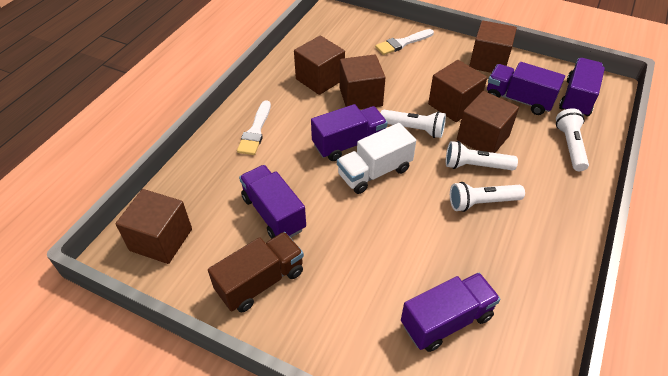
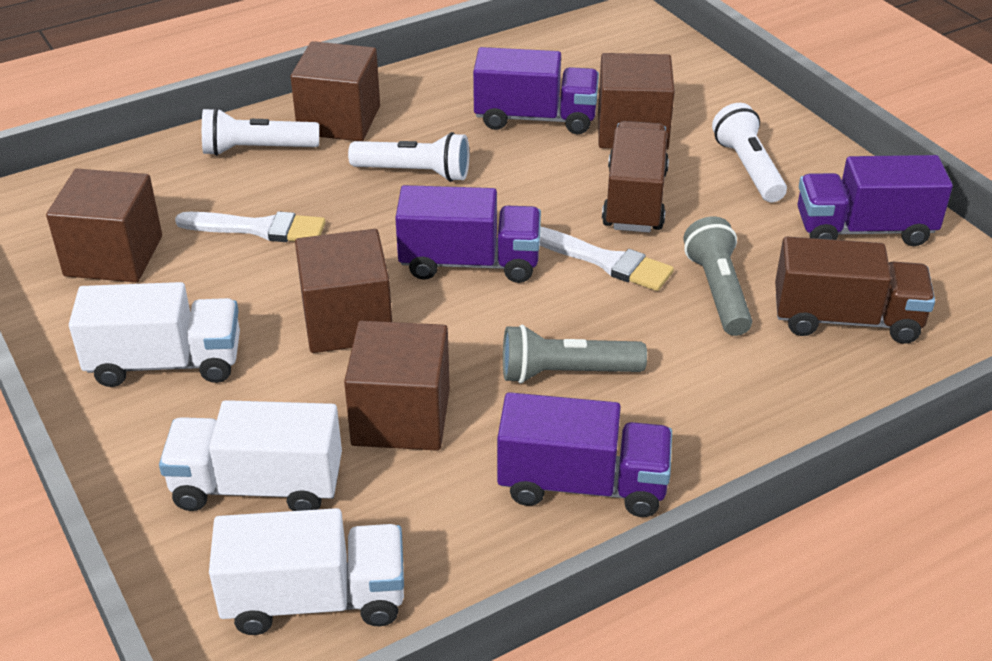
brown cube: [115,189,192,264] [294,36,345,95] [340,54,385,109] [428,60,487,122] [457,91,519,153] [469,20,517,73] = 6 -> [46,169,162,282] [291,41,380,141] [295,229,392,353] [344,321,450,451] [598,53,675,150] = 5
brown truck: [208,232,304,312] = 1 -> [602,121,669,232] [775,237,935,344] = 2
grey flashlight: none = 0 -> [503,325,647,383] [684,217,752,336] = 2
purple truck: [239,165,306,239] [311,104,388,161] [401,273,500,352] [487,62,565,115] [559,58,605,116] = 5 -> [395,185,541,283] [473,47,599,134] [497,392,672,517] [797,155,953,246] = 4
white flashlight: [381,110,446,138] [446,141,518,171] [450,182,525,212] [556,108,589,171] = 4 -> [202,108,319,156] [348,132,469,182] [712,103,787,202] = 3
white truck: [337,123,416,194] = 1 -> [69,282,240,387] [159,400,342,511] [209,508,404,635] = 3

